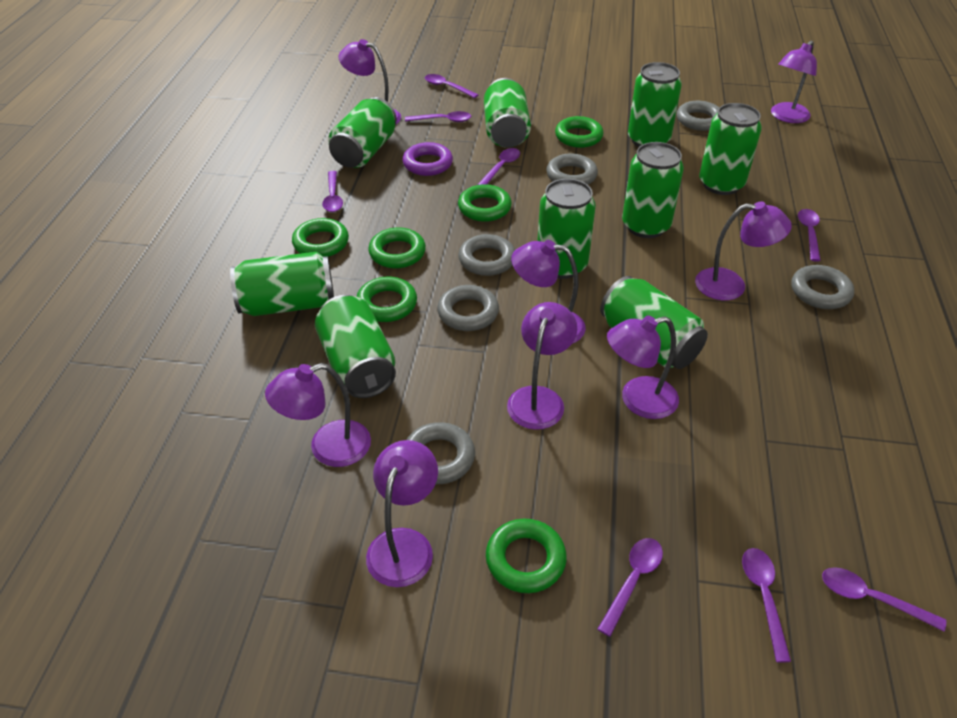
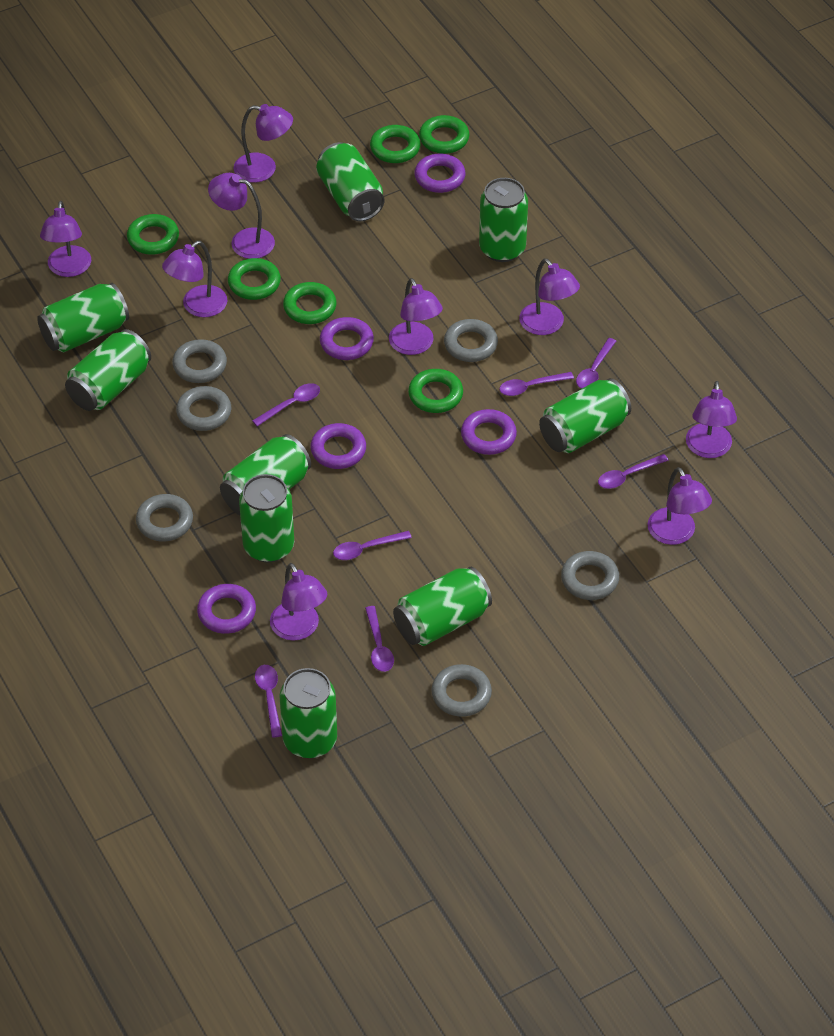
purple lamp: [265,363,371,467] [338,39,401,125] [366,440,438,587] [507,302,577,430] [511,240,586,344] [607,315,679,419] [695,201,792,300] [771,41,817,123] = 8 -> [40,201,91,277] [162,241,228,317] [208,173,275,259] [233,104,293,183] [270,563,327,641] [389,278,443,355] [519,259,580,335] [648,467,712,545] [686,381,737,458] = 9
purple ring: [403,142,453,176] = 1 -> [197,584,256,634] [310,423,366,469] [320,317,374,360] [414,154,465,193] [461,409,517,455] = 5
purple spoon: [322,171,343,212] [405,111,471,122] [425,74,478,98] [478,148,520,185] [598,538,663,637] [742,548,791,663] [798,209,821,262] [822,567,946,631] = 8 -> [252,383,320,426] [255,665,282,738] [333,531,412,560] [365,606,394,672] [499,372,574,396] [576,338,616,389] [598,454,669,489] = 7

